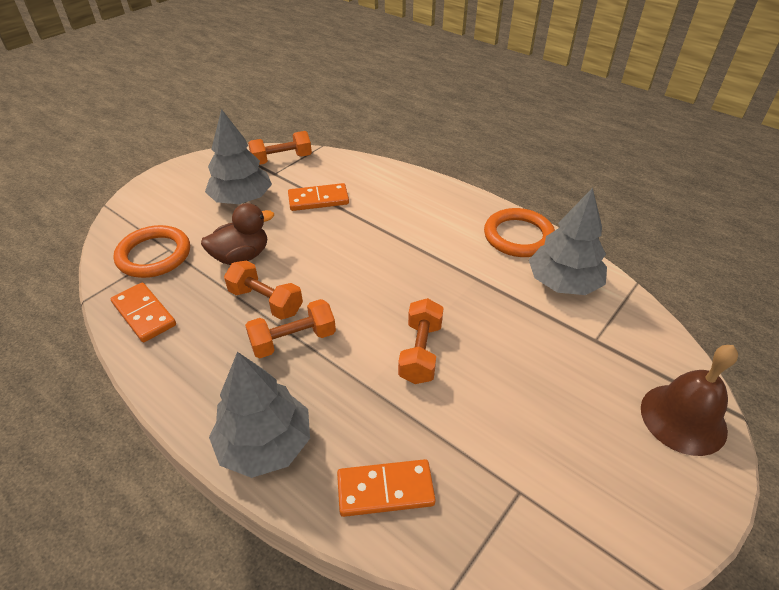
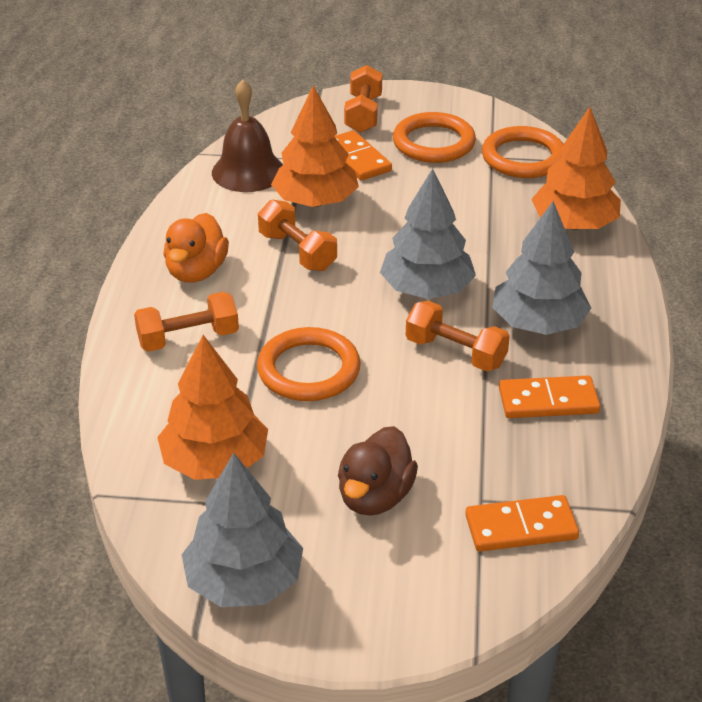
orange duck: none = 0 -> [163,213,229,283] = 1
orange ring: [113,225,190,278] [484,208,555,257] = 2 -> [257,327,361,401] [393,112,476,163] [482,126,564,178] = 3
orange tree: none = 0 -> [157,335,268,480] [271,85,359,207] [531,107,621,230] = 3

